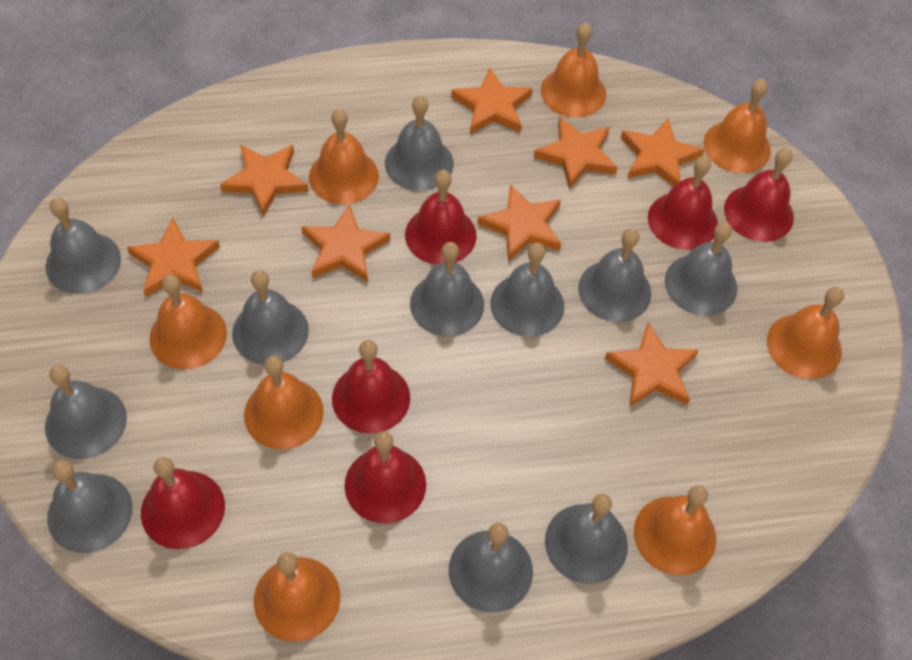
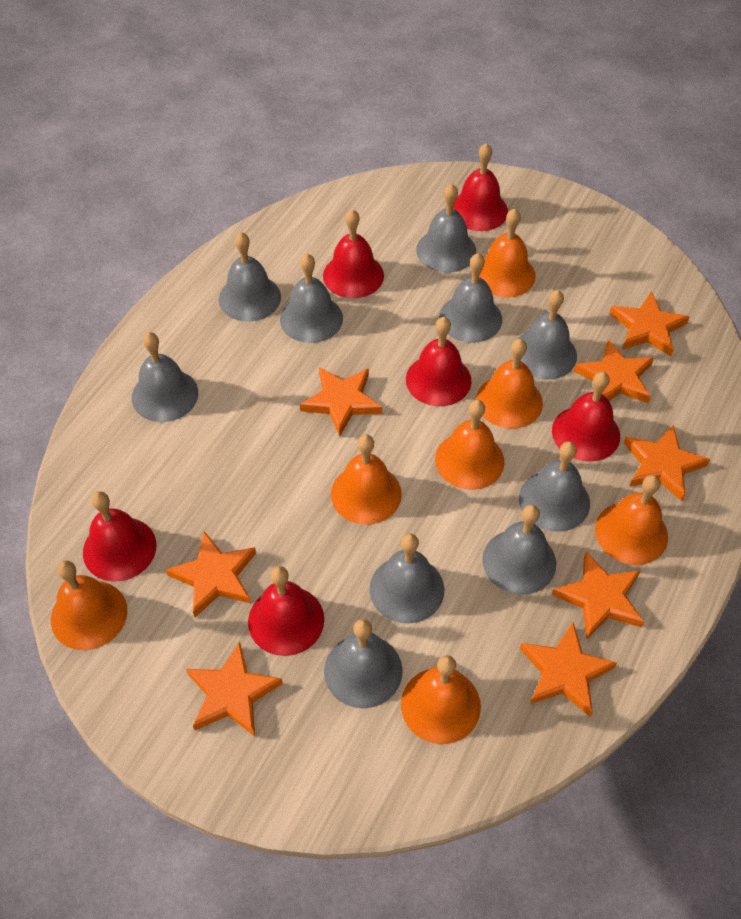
grey bell: [45,365,127,459] [46,198,121,294] [47,460,132,553] [232,270,309,365] [385,95,454,191] [410,242,484,336] [449,523,533,612] [490,243,564,337] [545,494,628,584] [578,228,651,322] [665,222,737,316] = 11 -> [132,332,198,422] [219,232,281,321] [280,254,343,343] [324,619,403,708] [370,533,444,623] [416,184,476,272] [439,253,502,343] [482,504,556,595] [518,290,577,380] [519,442,590,532] = 10
orange bell: [149,274,227,369] [244,356,324,450] [254,552,340,642] [309,109,379,204] [541,22,606,118] [634,485,716,576] [704,79,771,173] [767,287,844,379] = 8 -> [51,560,127,650] [331,434,402,525] [401,655,481,744] [435,400,505,490] [476,339,543,429] [479,208,536,297] [595,475,668,565] = 7

